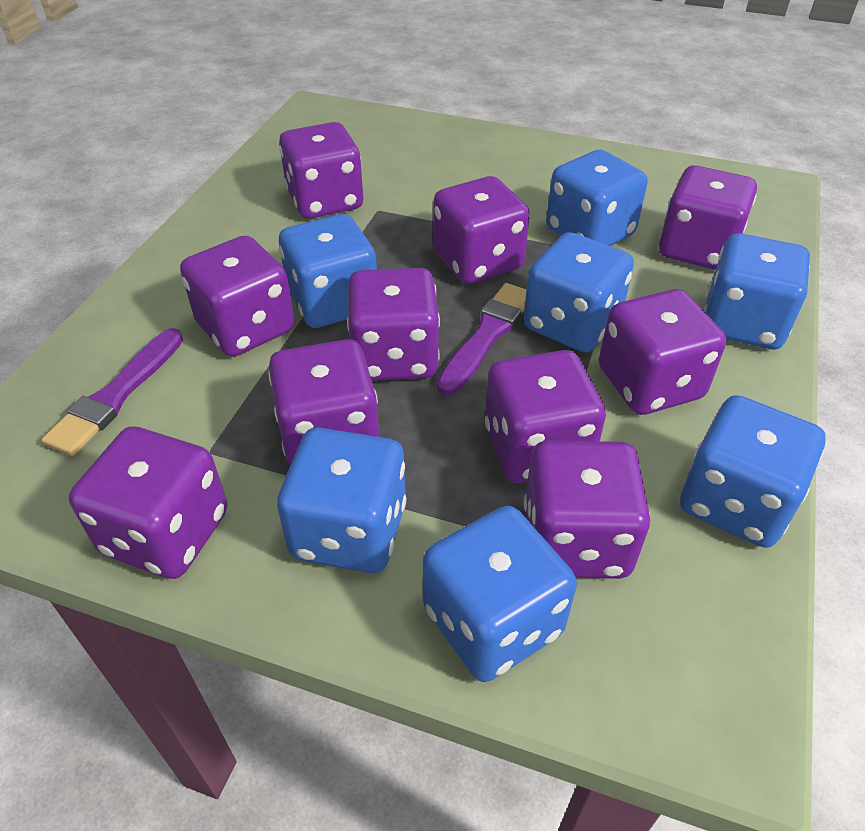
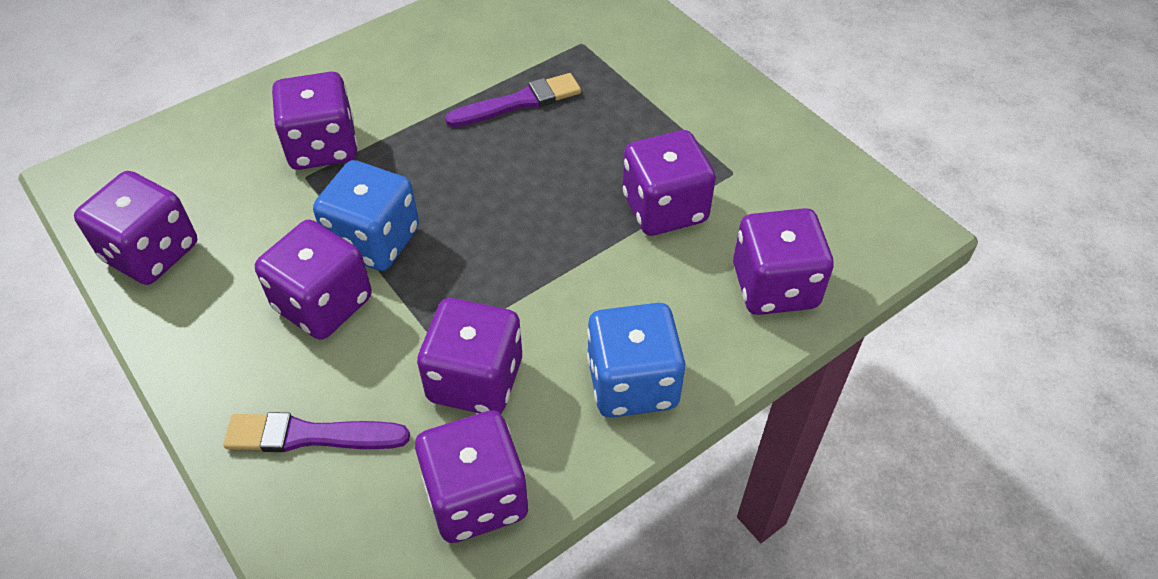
blue dice: [277,428,406,573] [279,214,377,328] [423,506,577,682] [524,232,634,352] [546,150,648,246] [680,395,826,548] [704,233,810,349] = 7 -> [313,160,419,271] [587,303,686,418] = 2
purple dice: [69,426,228,579] [180,236,295,357] [268,339,379,466] [279,122,363,219] [347,268,440,381] [433,176,530,284] [485,350,606,483] [524,440,650,579] [599,289,726,415] [659,165,757,270] = 10 -> [74,171,197,285] [255,220,372,340] [272,72,357,170] [415,410,528,543] [417,298,522,414] [622,130,716,236] [733,208,834,315] = 7

